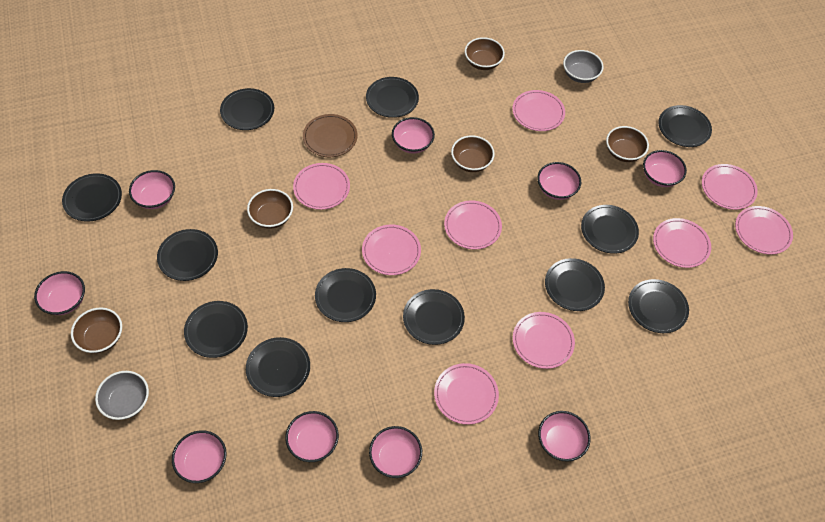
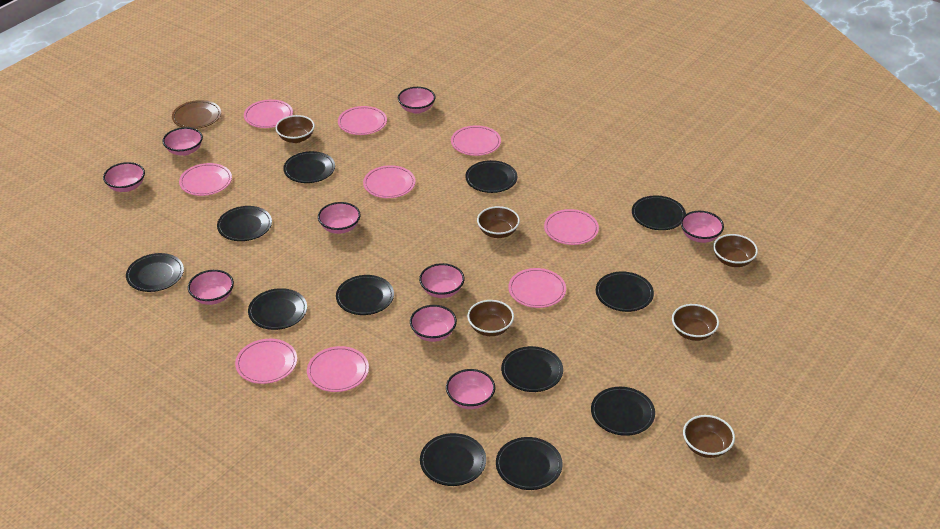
brown bowl: [71,308,122,353] [247,189,293,229] [451,135,495,172] [465,37,505,70] [606,126,649,162] = 5 -> [275,115,315,143] [467,300,514,336] [477,206,520,238] [672,304,719,341] [683,415,735,458] [713,234,758,267] = 6
grey bowl: [95,371,149,420] [563,50,604,83] = 2 -> none = 0

